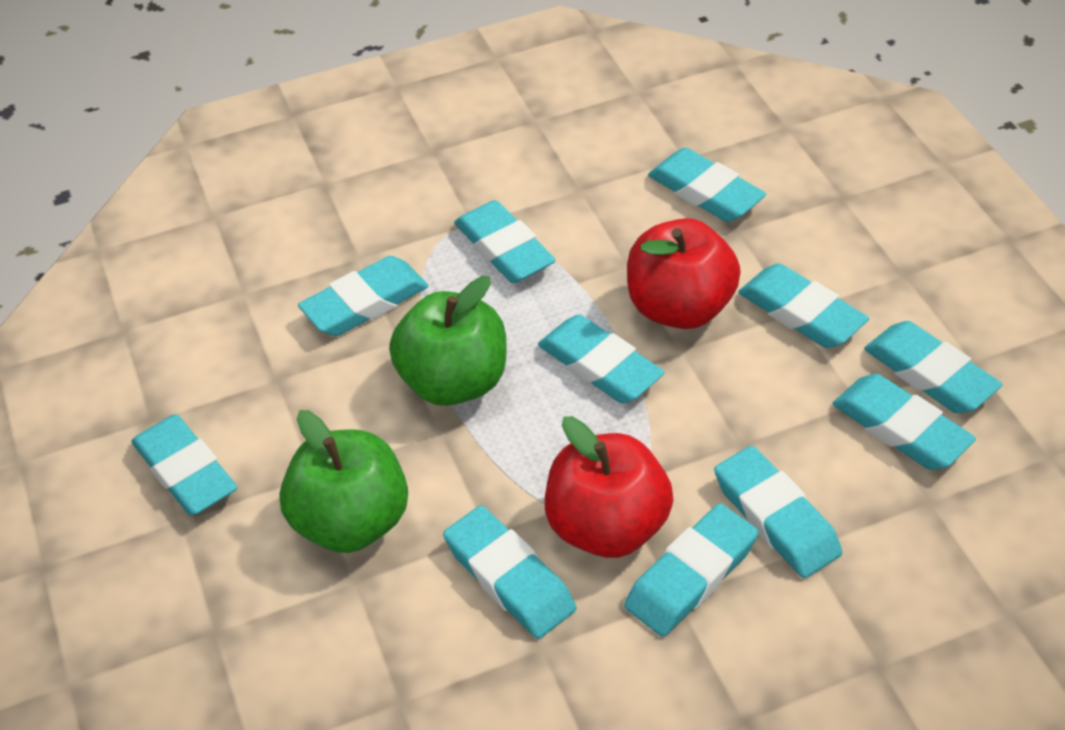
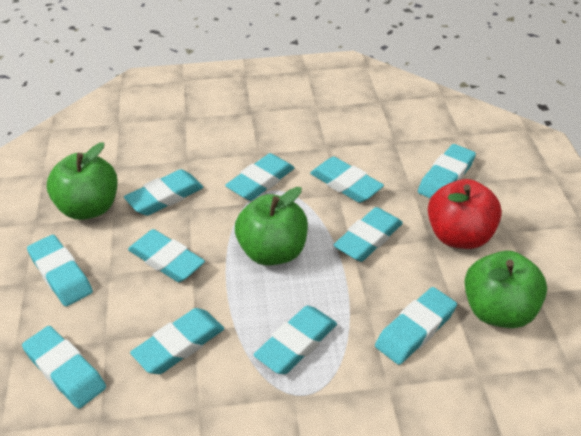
green apple: [279,410,408,553] [389,276,506,406] = 2 -> [47,143,118,220] [235,187,308,266] [464,251,547,328] = 3
red apple: [545,416,673,558] [627,218,741,329] = 2 -> [428,179,502,249] = 1

